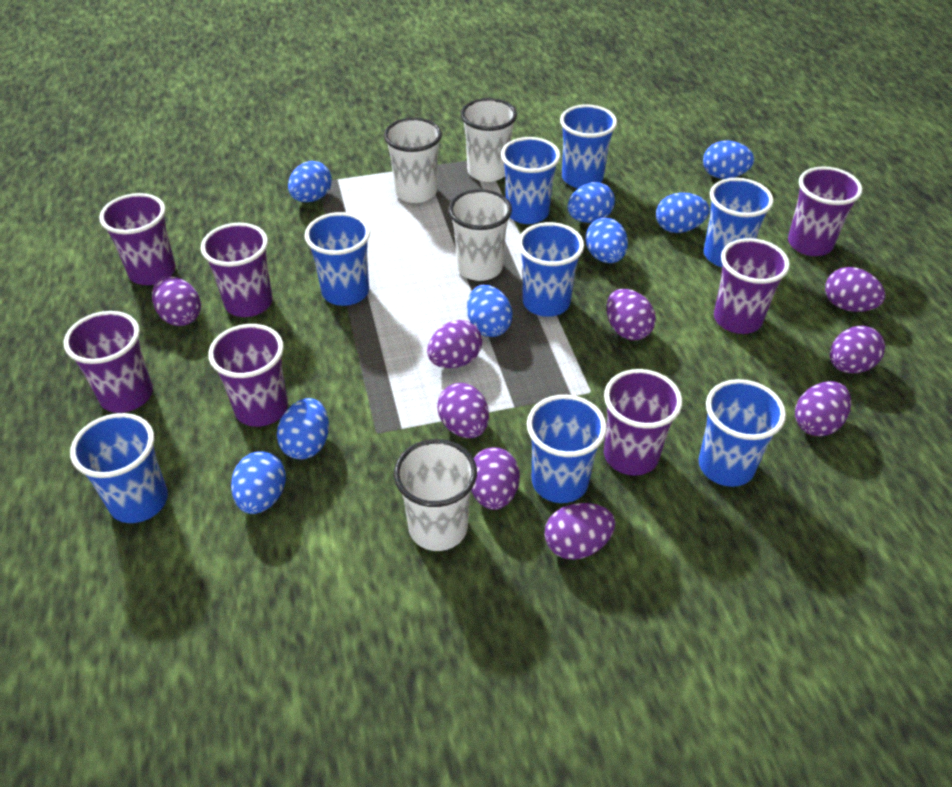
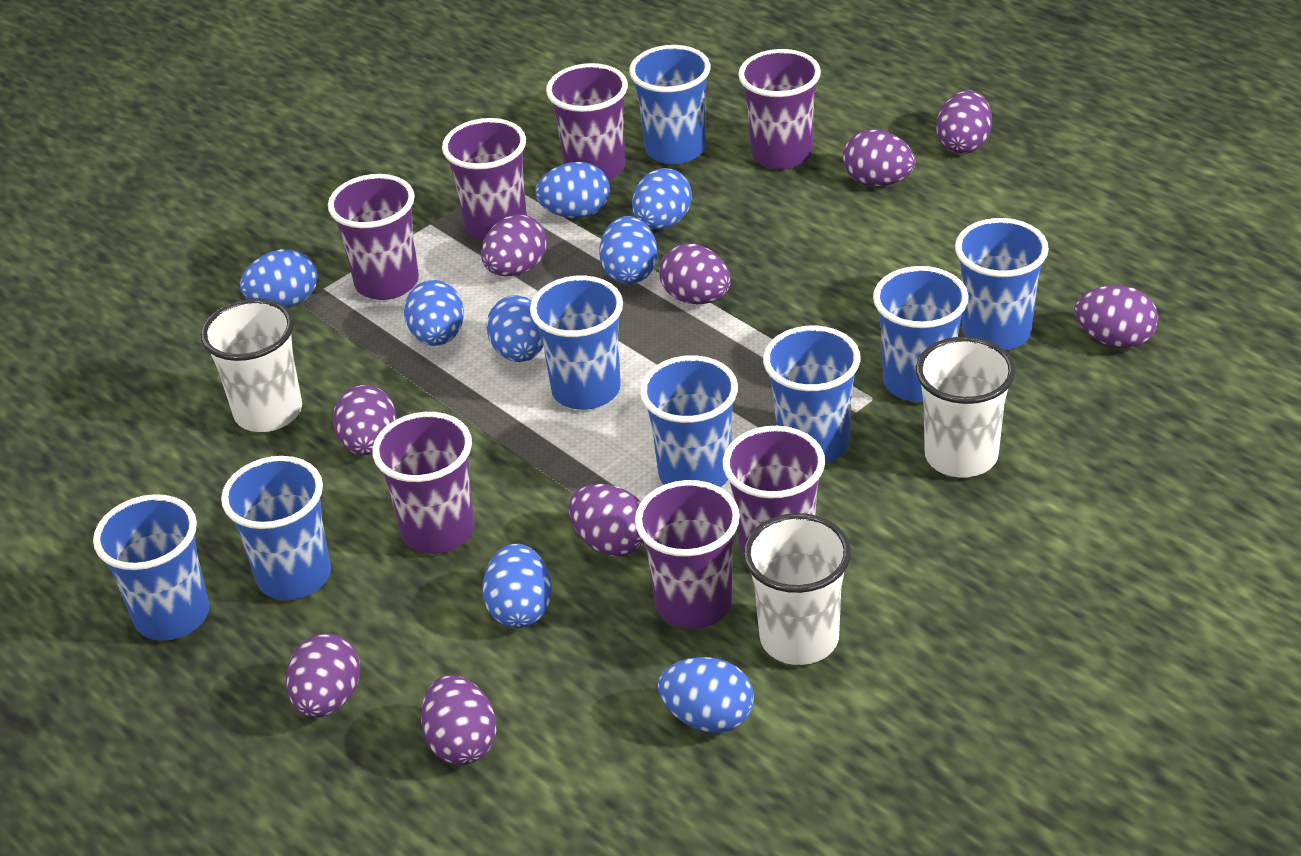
white cup: [384,117,442,203] [394,439,477,551] [448,189,512,281] [461,98,517,182] = 4 -> [201,298,302,432] [743,513,851,665] [916,337,1015,478] = 3

